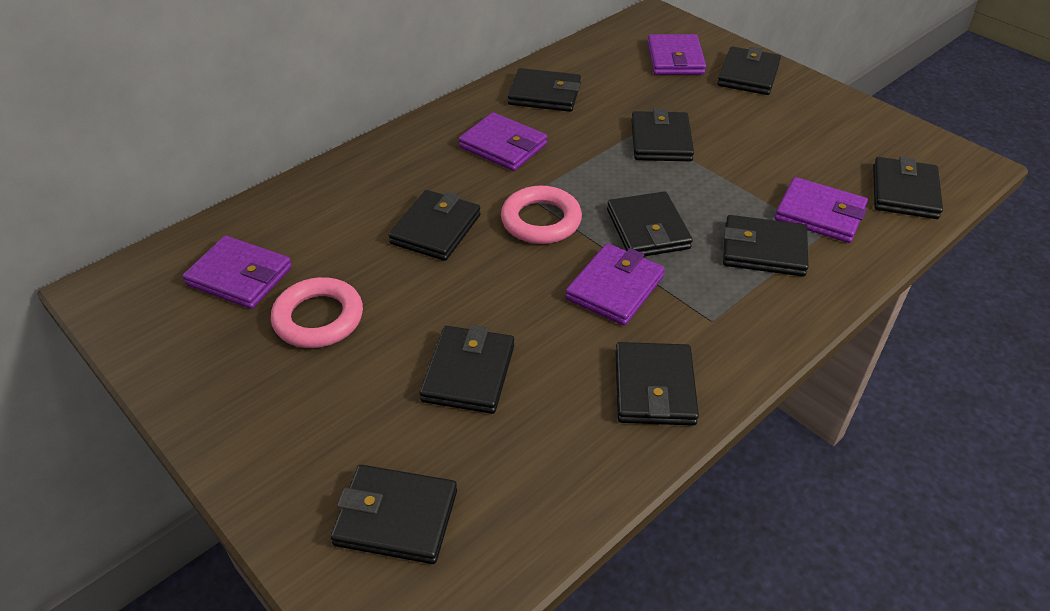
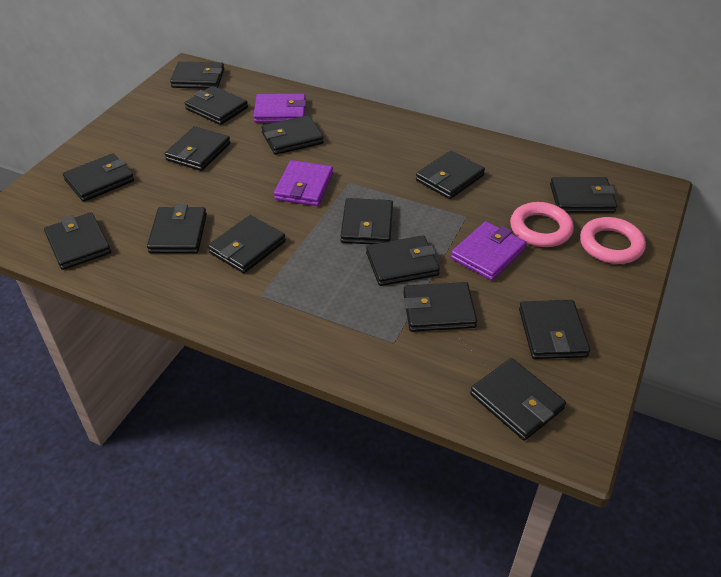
black wallet: [330,465,457,564] [388,190,481,261] [420,325,514,414] [508,68,581,112] [607,191,693,256] [615,342,699,426] [631,108,694,161] [717,46,781,95] [723,215,808,277] [873,156,943,219] = 10 -> [44,213,111,270] [63,153,134,202] [147,204,207,253] [165,126,230,171] [170,62,224,89] [185,86,248,125] [208,215,286,273] [261,115,324,155] [340,198,393,244] [366,236,440,286] [403,282,477,332] [416,151,485,199] [470,358,566,441] [519,300,590,359] [550,177,617,213] = 15
purple wallet: [183,236,292,309] [459,112,547,171] [565,243,665,325] [647,34,706,75] [775,177,868,243] = 5 -> [253,94,306,123] [274,160,333,206] [451,221,527,281] = 3

